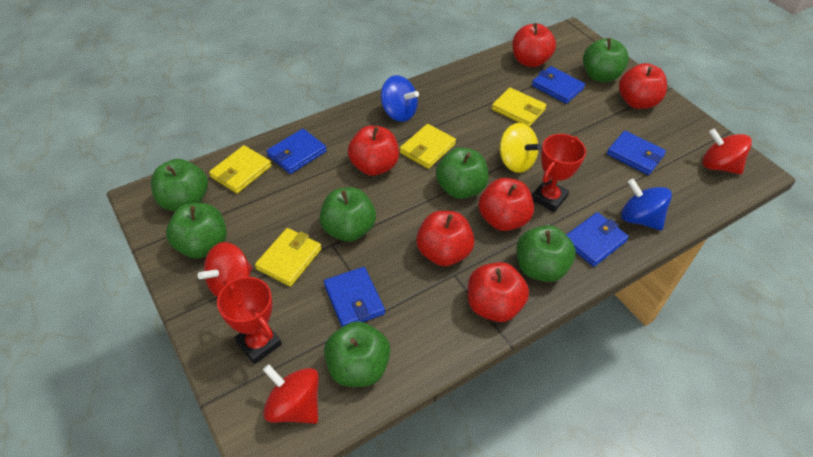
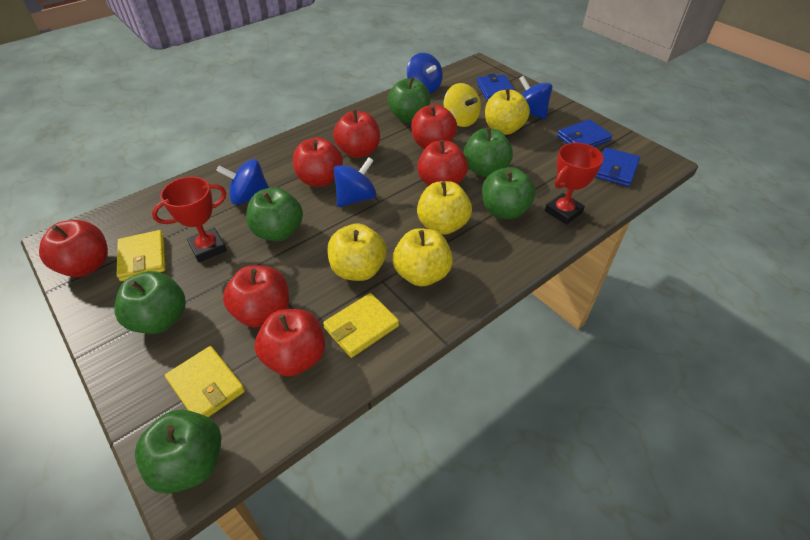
blue spinning top: [381,75,419,122] [621,179,672,230] = 2 -> [216,159,269,205] [333,157,377,207] [407,53,442,93] [519,76,552,119] = 4
blue wallet: [267,129,327,174] [324,267,385,327] [532,66,585,104] [566,212,629,267] [607,131,666,175] = 5 -> [477,74,514,101] [557,119,612,147] [595,147,640,187] = 3
green apple: [151,159,208,211] [166,203,227,259] [320,187,376,242] [324,321,391,387] [436,147,489,199] [516,225,576,282] [583,38,629,82] = 7 -> [114,271,186,334] [135,409,221,494] [246,187,303,241] [388,77,430,122] [463,127,513,177] [482,167,536,219] = 6
red apple: [348,126,399,176] [416,211,475,266] [468,262,529,322] [478,178,534,231] [513,23,556,67] [619,63,667,109] = 6 -> [39,220,108,277] [223,265,289,327] [255,309,325,376] [293,137,343,187] [333,110,380,158] [411,104,457,149] [417,140,468,186] = 7
red spinning top: [197,242,252,297] [263,364,319,424] [702,129,752,174] = 3 -> none = 0
yellow apple: none = 0 -> [327,223,387,281] [393,228,453,286] [417,181,472,235] [485,88,530,135] = 4
yellow wallet: [209,145,271,194] [255,228,322,286] [400,124,456,169] [492,87,547,127] = 4 -> [117,230,165,281] [165,346,245,417] [323,293,399,358] = 3

